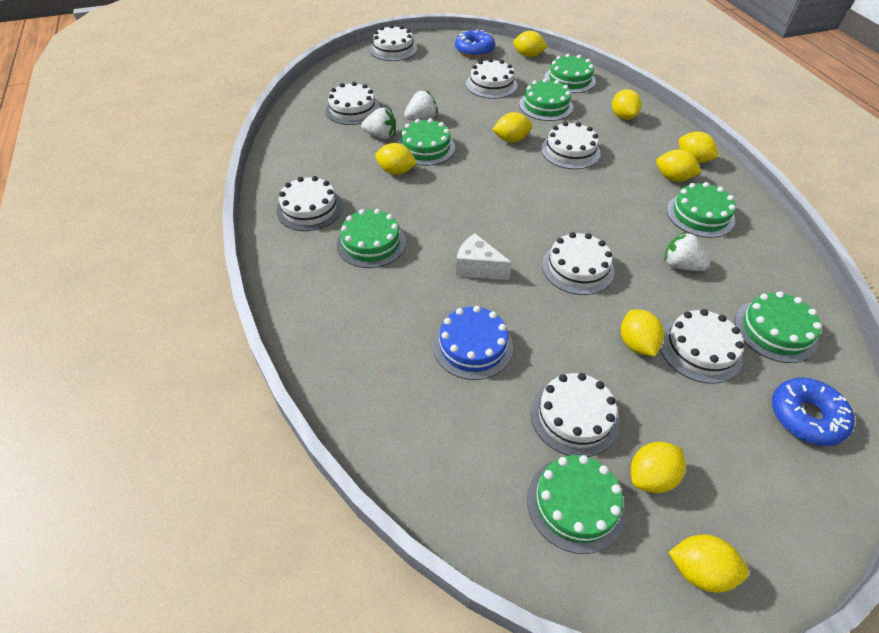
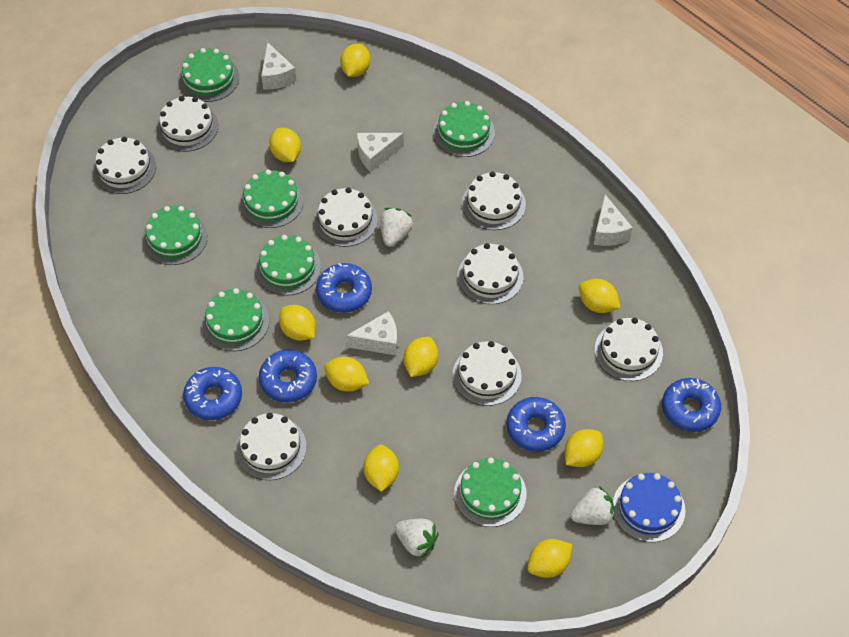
blue donut: [455,29,495,57] [772,378,855,446] = 2 -> [183,367,242,420] [259,350,317,402] [316,263,372,313] [506,397,566,452] [662,378,721,432] = 5
white cheese: [456,233,512,280] = 1 -> [261,42,296,89] [346,311,397,356] [357,133,404,172] [594,195,633,246] = 4

